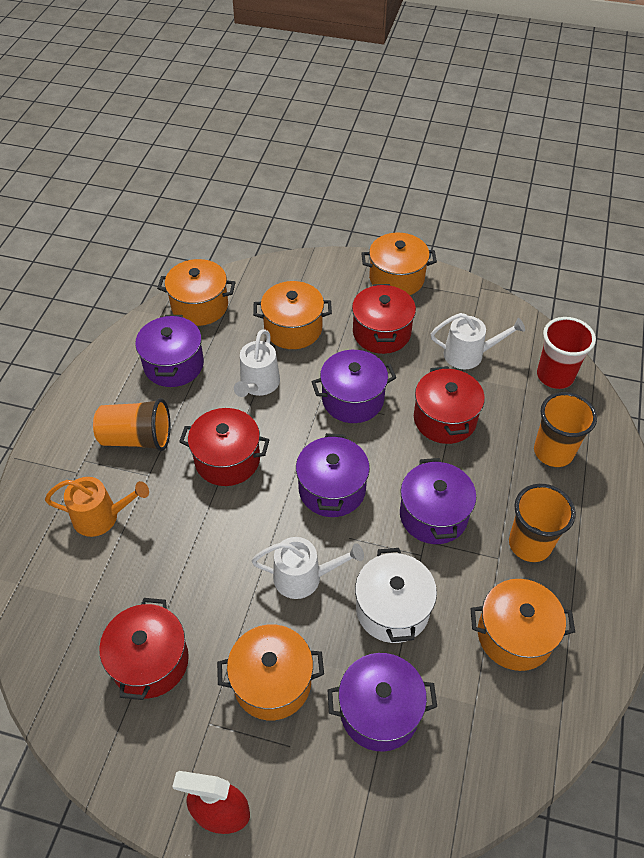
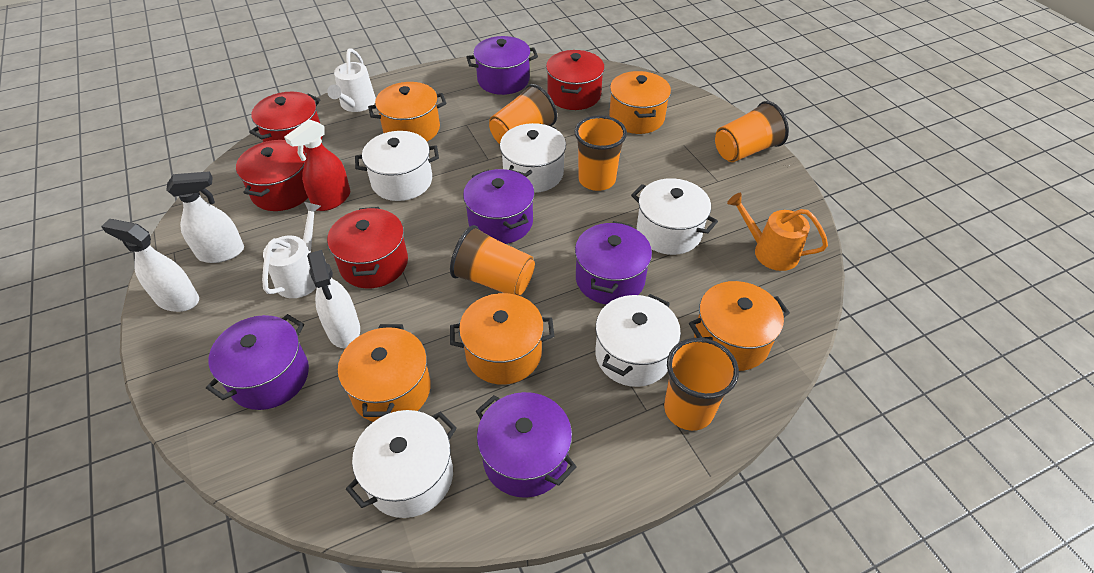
orange cup: [93,398,170,451] [509,484,576,562] [534,392,597,467] = 3 -> [450,225,535,295] [489,84,557,144] [575,115,627,191] [664,338,739,431] [715,101,789,162] = 5
red cup: [537,317,596,389] = 1 -> none = 0
white pot: [355,548,437,643] = 1 -> [346,410,457,518] [355,131,439,201] [500,123,566,193] [595,294,681,387] [631,178,718,255] = 5
white spray bottle: none = 0 -> [101,219,199,312] [166,171,244,263] [307,250,360,348] = 3
white watering can: [234,329,280,397] [251,537,364,599] [431,313,525,369] = 3 -> [262,202,321,298] [327,48,376,112] = 2

